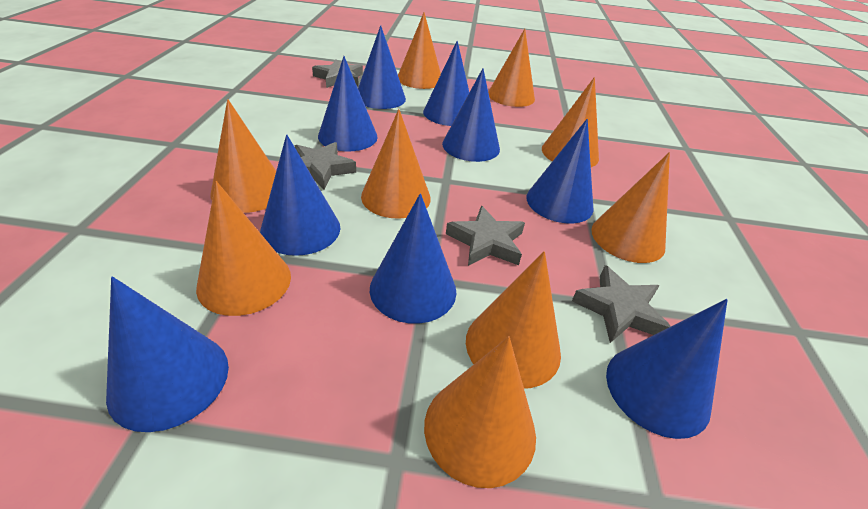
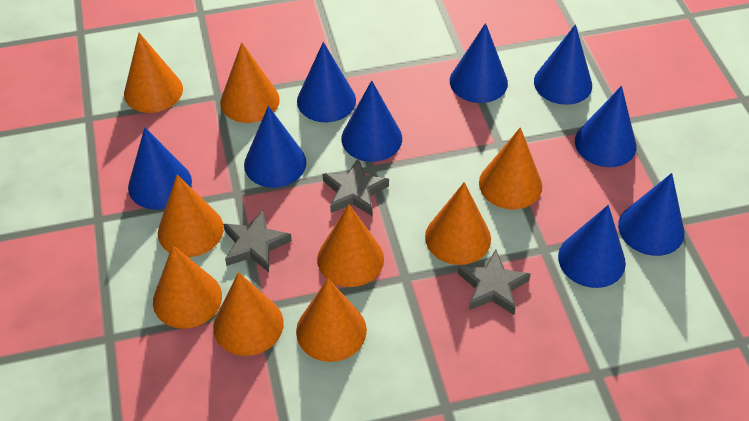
grey star: [294,142,356,189] [312,59,363,88] [446,206,525,266] [572,265,671,343] = 4 -> [223,210,292,272] [323,158,389,216] [458,250,531,315] = 3

